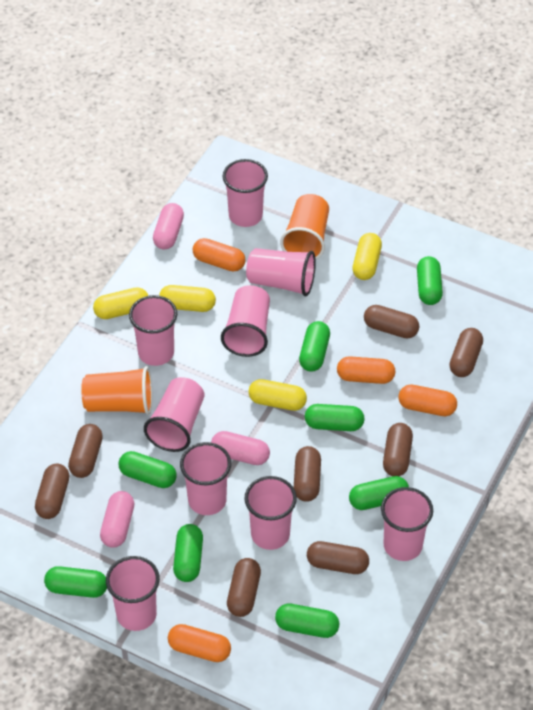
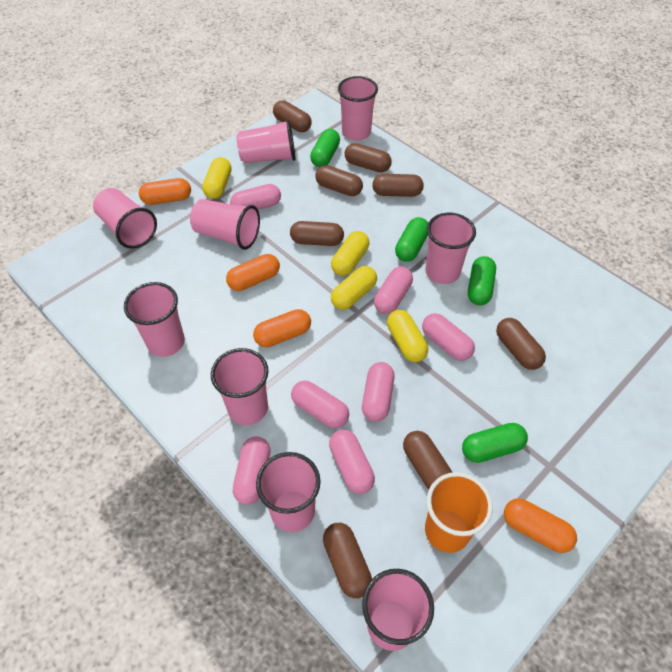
green capsule: [44,566,107,598] [119,451,177,488] [173,524,203,582] [275,603,339,638] [299,321,330,372] [305,404,365,431] [349,476,409,510] [417,256,443,305] = 8 -> [310,129,340,167] [395,217,428,262] [462,423,528,463] [468,256,496,305] = 4
orange cup: [81,366,152,415] [280,194,329,259] = 2 -> [425,472,493,553] = 1
pink capsule: [100,491,134,548] [153,203,184,249] [211,431,270,465] = 3 -> [230,184,281,210] [233,437,270,505] [291,381,349,428] [329,429,375,494] [362,362,395,422] [374,267,413,314] [422,313,475,361] = 7

